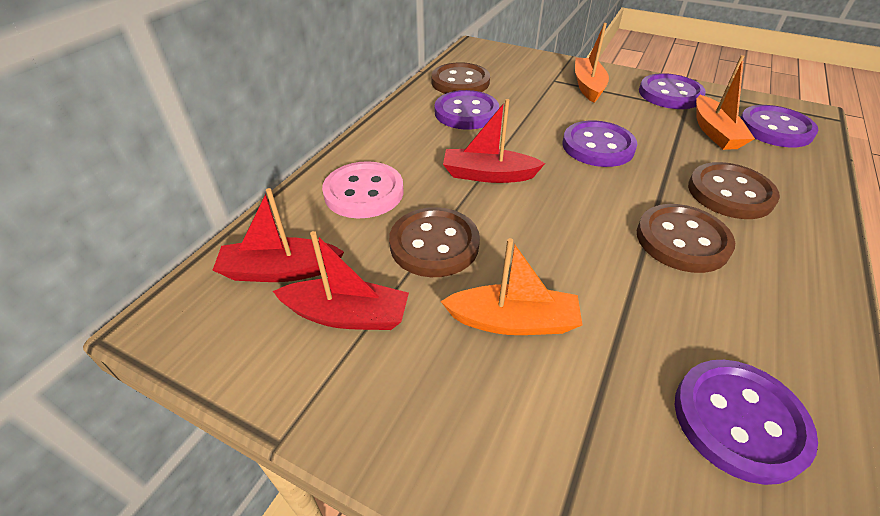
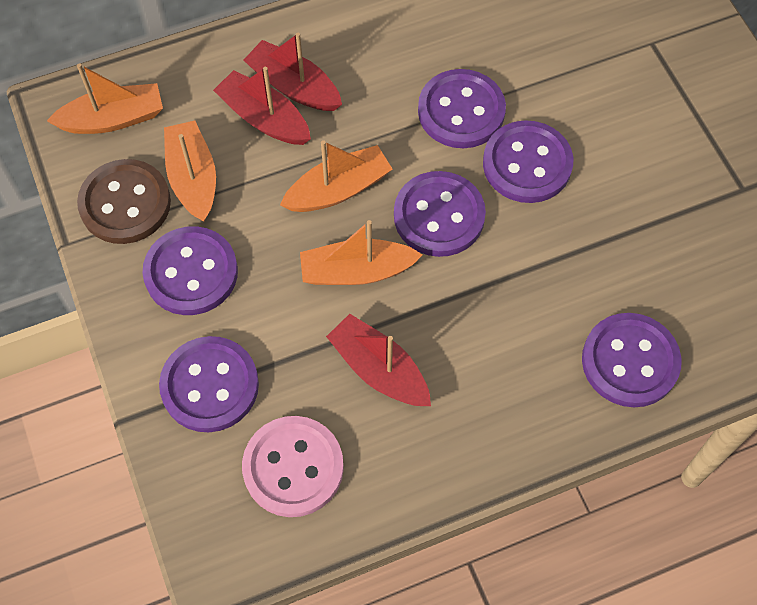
brown button: [389,207,480,277] [431,62,490,94] [637,204,735,273] [688,162,780,219] = 4 -> [77,159,171,244] = 1
orange boat: [441,238,583,335] [575,23,609,103] [696,55,755,150] = 3 -> [47,63,163,134] [164,120,216,222] [280,140,392,212] [300,220,423,285] = 4
purple button: [435,90,499,130] [563,121,637,167] [639,73,706,109] [675,360,818,485] [740,105,818,147] = 5 -> [143,226,238,315] [159,336,259,432] [394,171,486,257] [418,69,506,148] [483,120,573,203] [582,313,682,407] = 6

